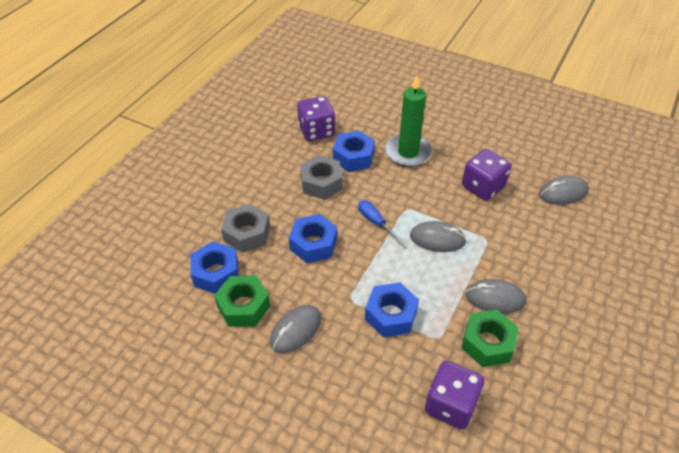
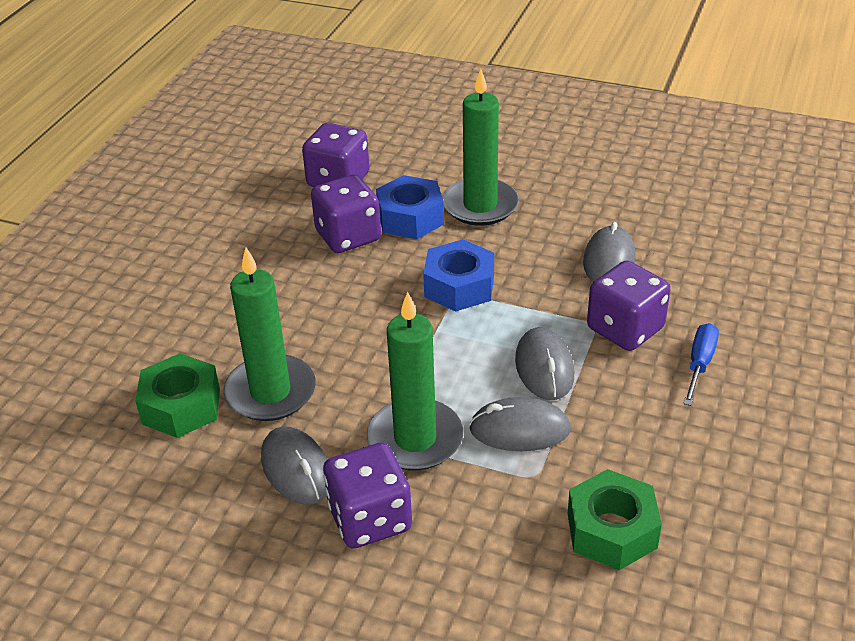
blue nut: [190,241,239,294] [289,214,337,264] [333,130,375,172] [365,282,419,337] = 4 -> [376,175,444,239] [423,239,494,312] = 2
green candle: [385,75,432,167] = 1 -> [223,248,316,421] [367,291,463,471] [442,69,519,226] = 3
grey nut: [221,203,270,253] [300,155,343,200] = 2 -> none = 0
purple dice: [297,96,335,141] [425,361,484,429] [462,149,511,201] = 3 -> [302,123,369,187] [311,174,381,253] [323,442,412,549] [587,260,670,351] = 4

